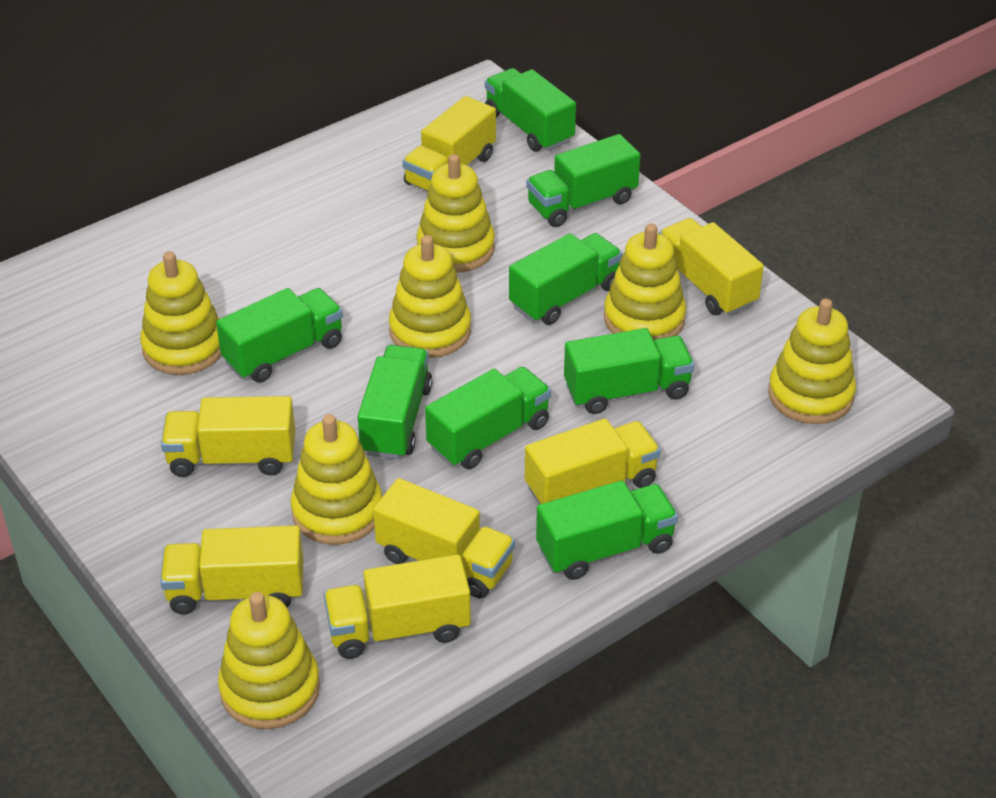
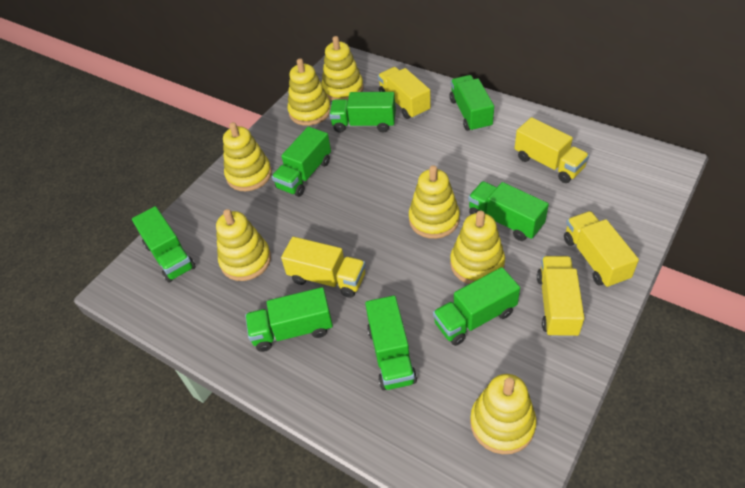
yellow truck: [160,525,303,614] [161,396,295,477] [324,554,471,659] [373,478,515,598] [403,96,496,192] [525,418,661,504] [659,218,764,316] = 7 -> [281,237,366,298] [378,67,431,119] [515,117,589,183] [537,256,584,338] [564,211,639,288] = 5

